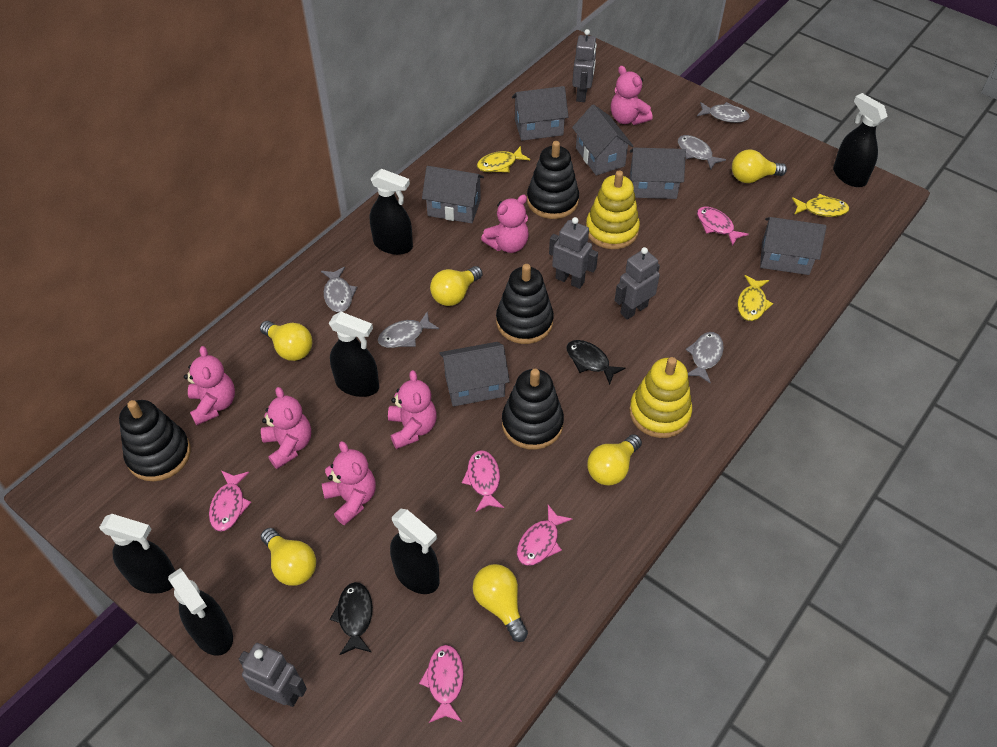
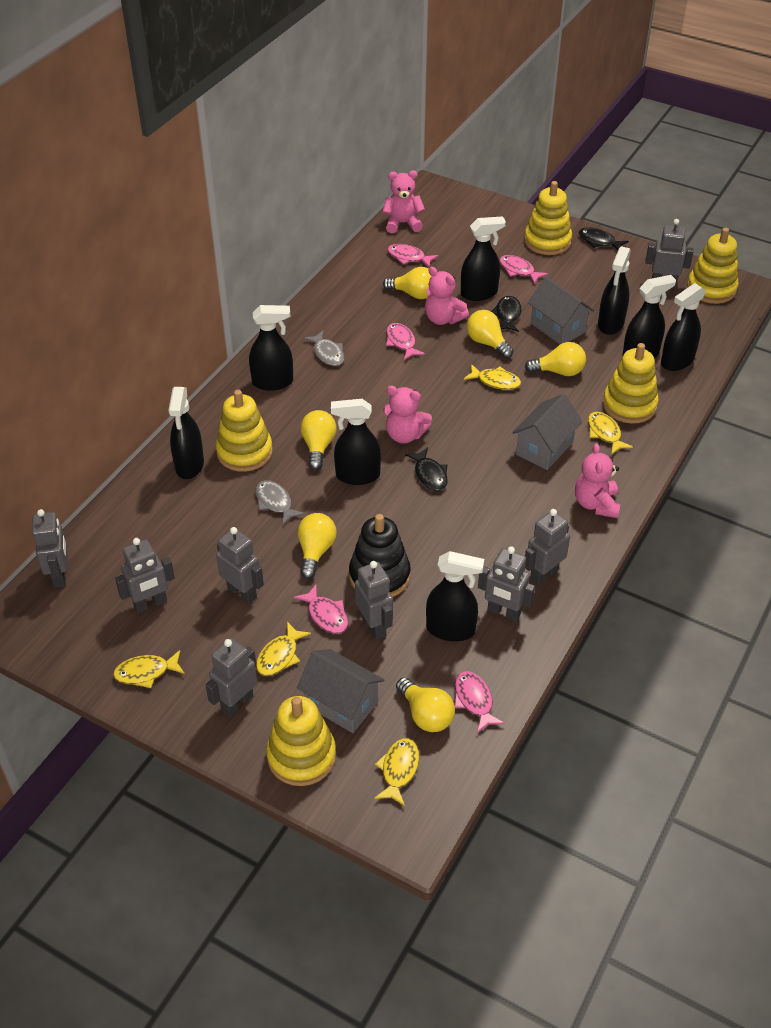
black fish: [330,582,373,655] [567,340,626,385] = 2 -> [405,447,448,491] [491,296,521,332] [578,227,629,250] = 3
black spray bottle: [99,514,175,594] [168,568,233,656] [329,312,379,397] [370,169,413,255] [390,509,440,594] [833,93,888,187] = 6 -> [168,387,204,479] [249,305,293,391] [331,399,381,485] [426,551,484,642] [461,216,506,301] [598,246,631,335] [622,275,676,358] [661,283,706,371] = 8
black stacking toy: [119,400,191,481] [496,264,554,344] [502,369,564,450] [527,141,579,219] = 4 -> [349,514,411,597] = 1
grey fish: [321,267,357,312] [378,312,439,348] [678,135,726,170] [686,332,724,384] [697,102,750,123] = 5 -> [256,480,305,525] [304,330,344,366] = 2
grey house: [422,166,484,223] [439,342,510,406] [512,86,568,141] [572,104,633,175] [630,148,686,199] [760,217,826,275] = 6 -> [297,649,384,733] [512,394,582,470] [528,277,594,344] = 3
grey robot: [239,643,307,707] [549,217,598,289] [572,29,597,102] [615,247,660,320] = 4 -> [32,509,68,588] [115,538,175,613] [206,638,257,717] [216,527,264,604] [355,561,393,640] [478,546,535,622] [525,509,570,586] [645,219,694,289] = 8
pink teddy bear: [184,346,235,426] [261,387,311,469] [322,441,376,526] [388,370,437,449] [481,195,529,253] [611,66,652,125] = 6 -> [383,171,425,233] [383,386,432,444] [425,267,469,325] [575,443,621,518] = 4
yellow fish: [477,146,530,172] [737,275,773,321] [792,194,849,217] = 3 -> [113,650,185,688] [256,622,311,676] [375,739,419,806] [464,364,521,390] [588,412,633,455] = 5
yellow stacking toy: [586,171,640,249] [629,357,692,438] = 2 -> [216,390,273,472] [266,696,336,786] [524,181,572,255] [603,343,659,424] [687,228,739,304] = 5

